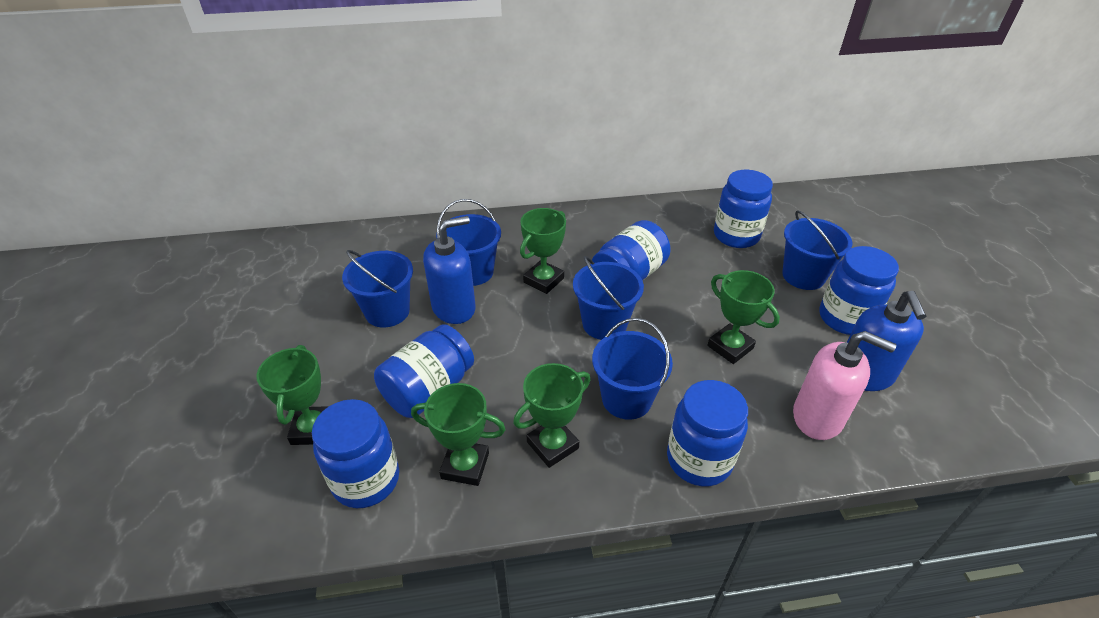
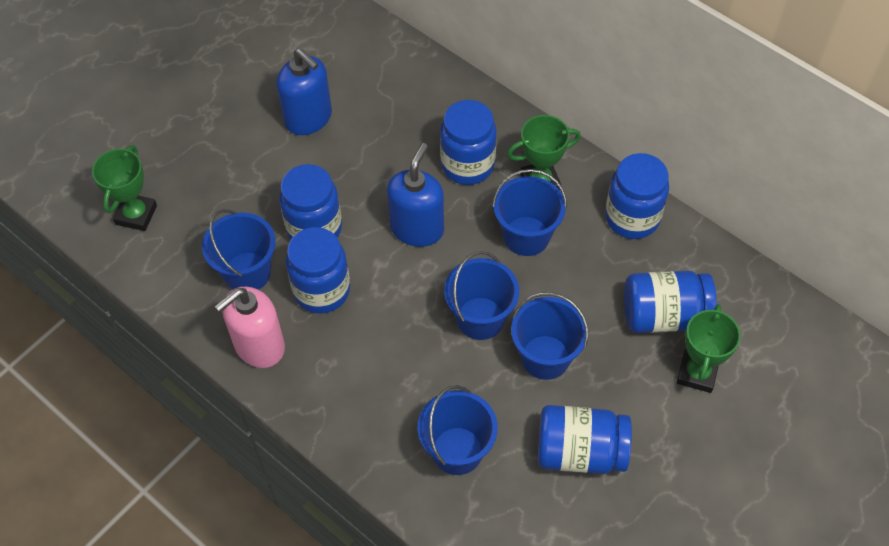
green trophy: [256,345,329,445] [411,383,506,486] [513,363,591,468] [520,208,566,294] [707,270,780,364] = 5 -> [92,145,157,231] [507,115,581,190] [677,304,741,393] = 3

